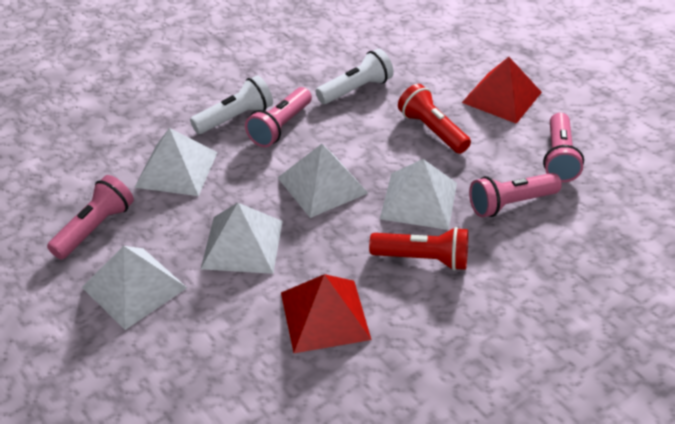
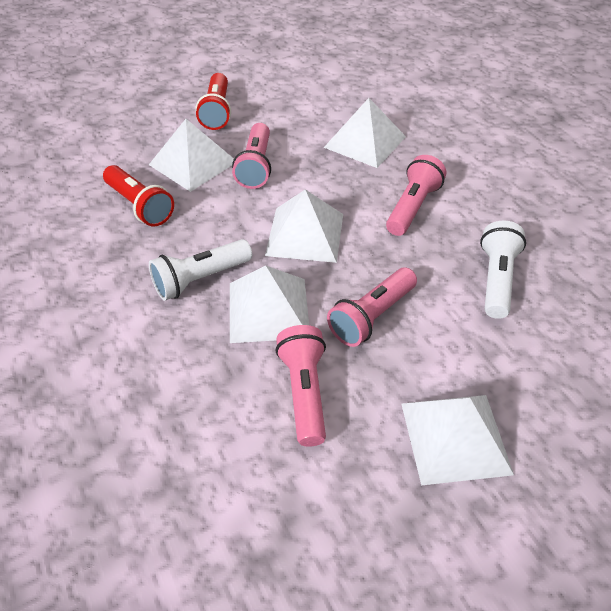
red pyramid: [281,274,371,353] [462,57,542,124] = 2 -> none = 0

